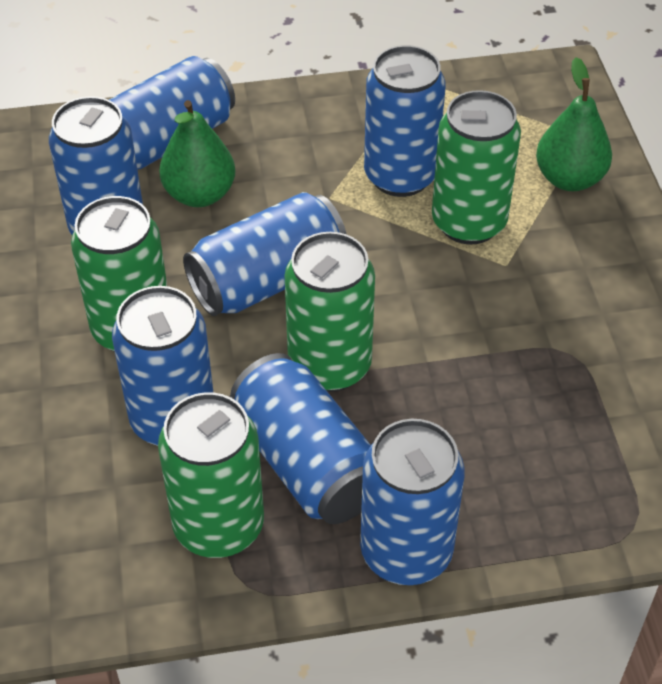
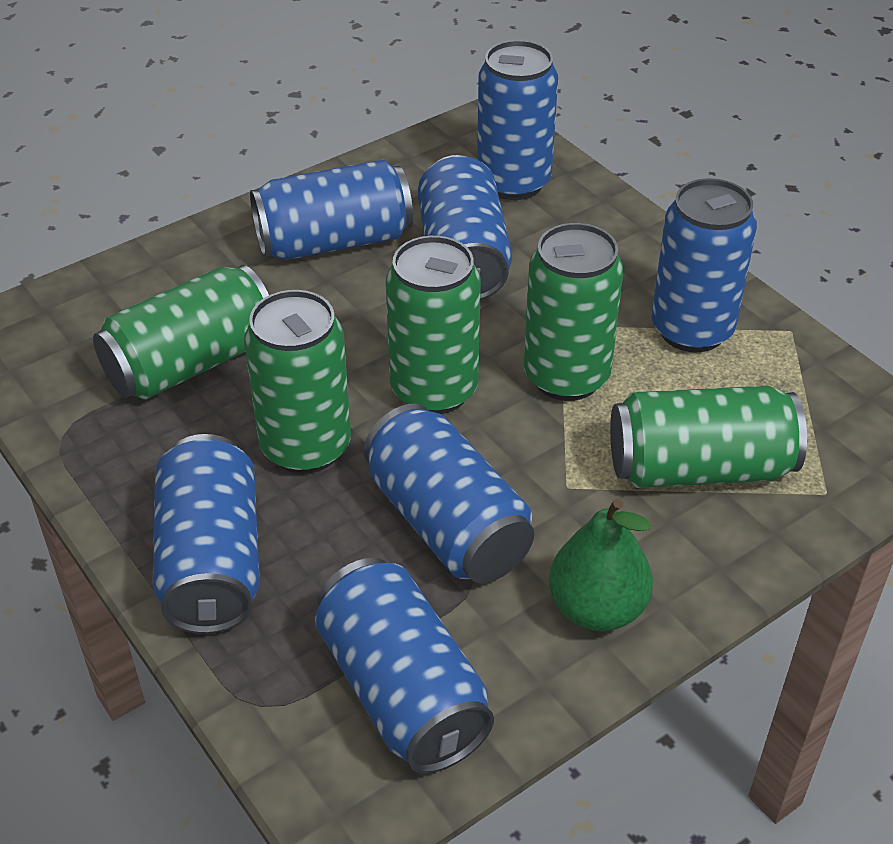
green can: [71,196,167,352] [158,392,264,558] [285,232,375,392] [432,90,521,244] = 4 -> [93,265,269,400] [244,290,351,474] [386,236,481,414] [524,223,624,401] [610,386,807,488] = 5
green pear: [159,100,235,207] [536,57,612,191] = 2 -> [549,498,653,631] = 1

